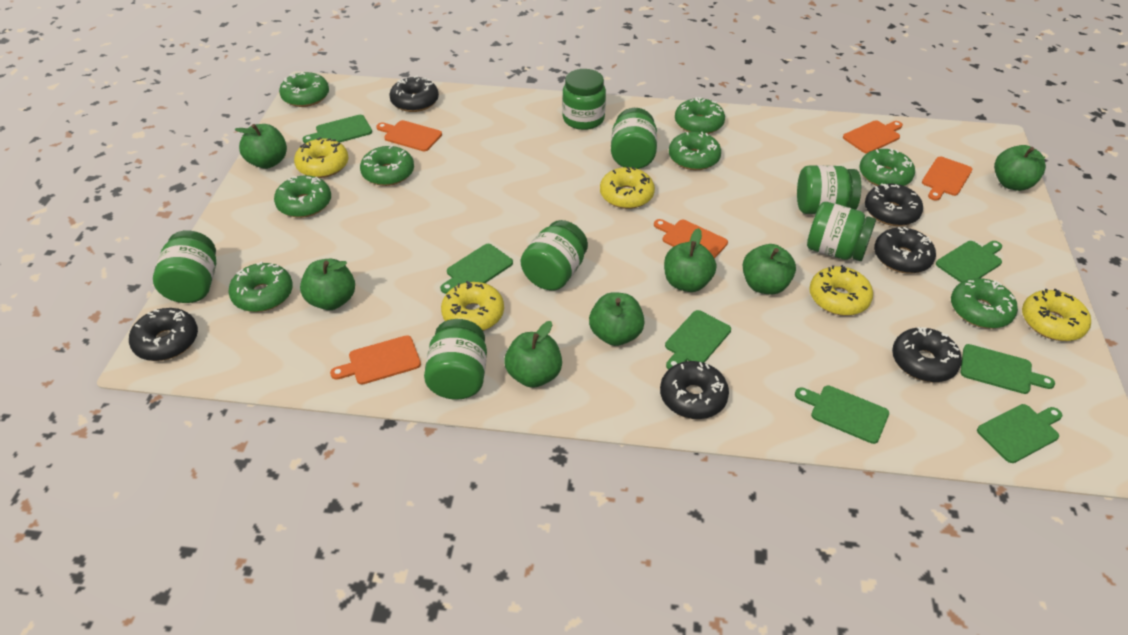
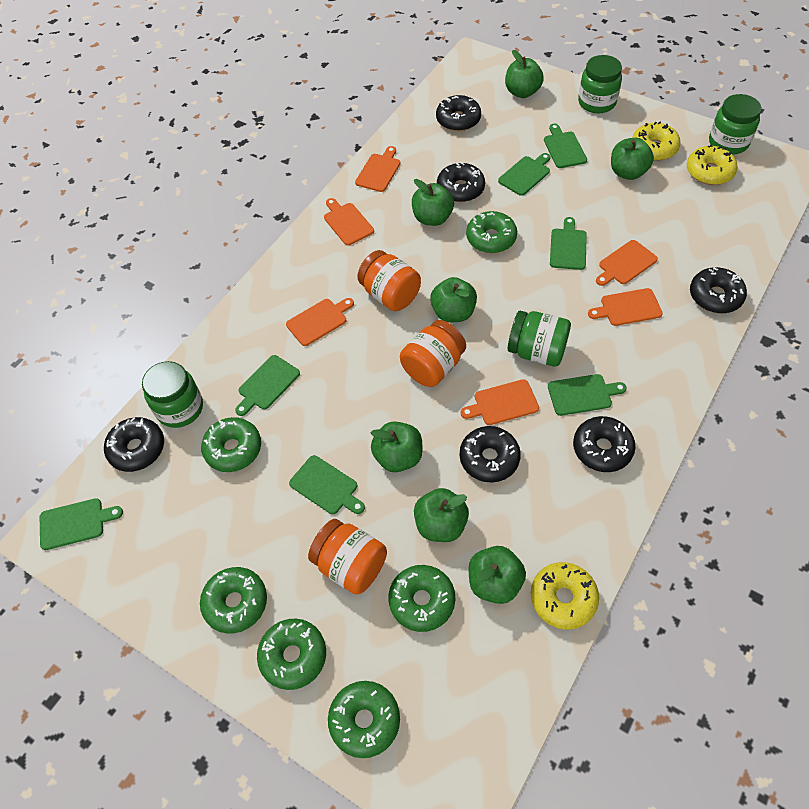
green donut: [228,262,293,312] [274,175,331,218] [279,72,329,107] [360,145,414,186] [669,131,721,170] [675,97,725,134] [859,148,915,186] [951,278,1018,328] = 8 -> [200,567,267,634] [201,417,261,472] [257,619,326,690] [328,681,400,758] [388,565,455,632] [466,211,517,253] = 6
green jar: [153,230,216,303] [424,319,487,400] [521,220,588,291] [562,69,606,130] [611,108,657,169] [797,165,861,214] [807,202,876,261] = 7 -> [142,361,203,428] [508,311,571,367] [578,55,622,113] [709,94,762,154] = 4
orange cutting board: [330,335,421,384] [376,120,442,151] [654,219,728,259] [843,120,903,154] [922,157,972,201] = 5 -> [286,298,354,346] [324,198,374,245] [355,146,400,192] [461,379,539,425] [588,288,663,326] [596,240,658,286] = 6
orange jar: none = 0 -> [308,519,387,595] [357,250,421,311] [400,320,466,387] = 3
yellow donut: [294,137,348,178] [441,281,504,331] [600,167,655,209] [809,265,873,316] [1022,289,1091,341] = 5 -> [531,562,599,630] [632,122,681,161] [687,145,738,185] = 3

